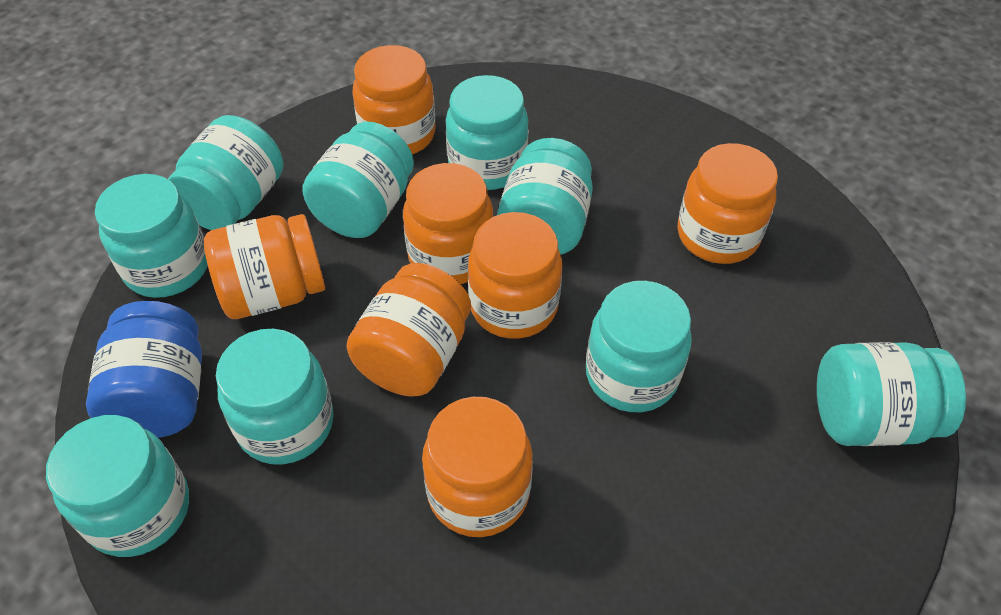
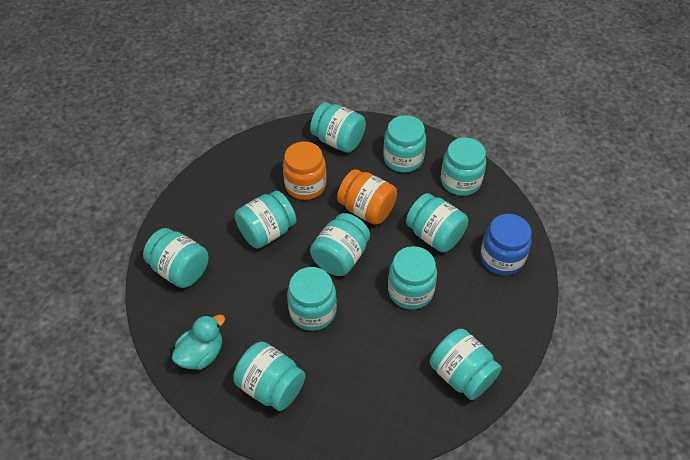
orange jar: [204,214,325,319] [346,263,471,397] [352,45,435,154] [403,163,493,284] [422,397,533,537] [468,212,562,339] [678,143,778,264] = 7 -> [283,142,326,200] [337,169,397,225] = 2
turquoise duck: none = 0 -> [172,314,225,370] = 1
turquoise jar: [46,415,189,557] [95,174,208,298] [168,115,283,230] [216,329,334,465] [302,122,414,238] [446,75,528,190] [497,138,593,255] [586,281,692,412] [817,342,966,446] = 9 -> [143,228,208,288] [233,342,305,411] [235,191,296,249] [287,267,337,331] [310,102,366,153] [310,213,370,276] [383,115,426,173] [388,246,437,310] [406,193,468,253] [430,329,502,400] [441,137,486,196] = 11

